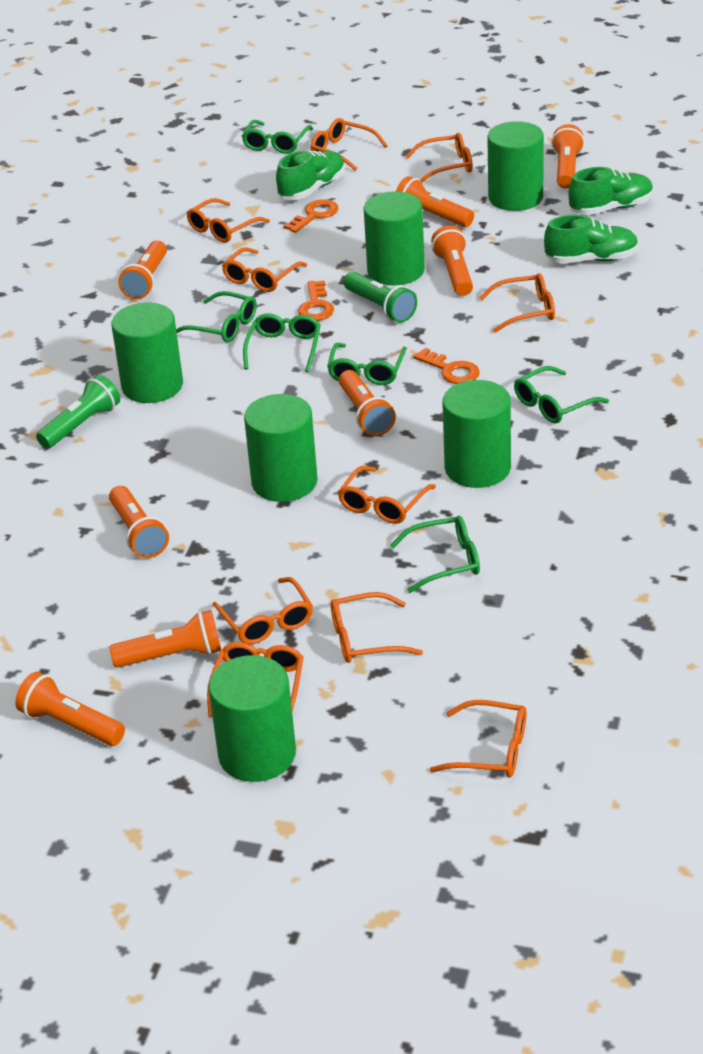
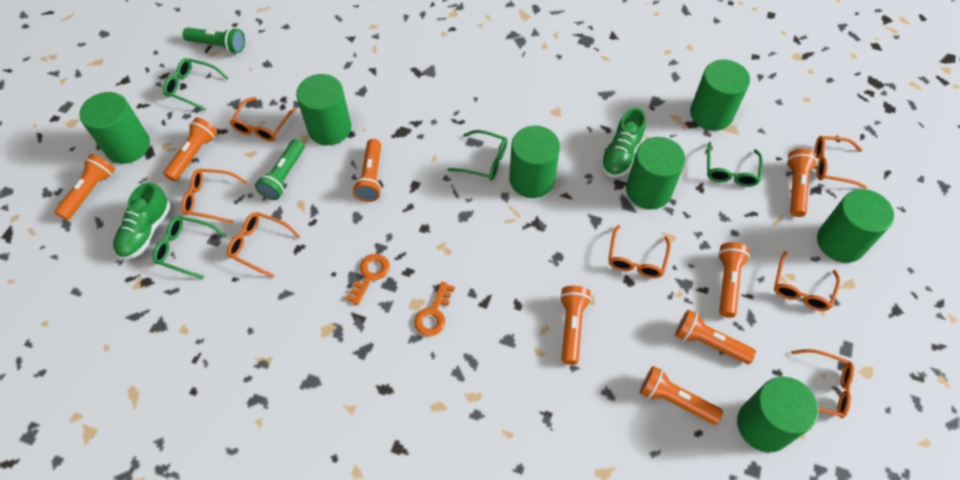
green cylinder: [111,302,183,403] [208,655,296,782] [244,394,318,502] [364,191,425,285] [442,380,511,488] [487,121,544,211] = 6 -> [79,92,150,164] [296,74,351,145] [509,126,560,198] [626,137,685,210] [690,60,750,131] [737,377,819,452] [817,189,894,263] = 7
green glasses: [176,291,257,342] [242,120,313,154] [243,313,321,372] [327,343,407,385] [390,516,480,593] [514,366,609,423] = 6 -> [153,216,226,279] [163,58,228,111] [447,130,508,180] [707,142,763,187] = 4
green shoe: [276,150,345,200] [544,215,639,263] [568,167,653,215] = 3 -> [113,182,171,259] [600,108,646,178] = 2
orange glasses: [187,198,270,243] [207,642,304,718] [212,577,313,644] [222,247,307,292] [311,118,388,171] [331,592,423,663] [338,466,436,524] [406,133,473,183] [430,700,526,777] [479,273,555,333] = 10 -> [181,169,247,224] [227,212,300,278] [230,97,296,141] [608,225,671,278] [774,251,840,311] [791,349,854,418] [815,136,867,189] = 7
orange key: [283,199,339,233] [298,280,334,321] [413,348,480,384] = 3 -> [345,254,390,305] [414,282,455,336] = 2

